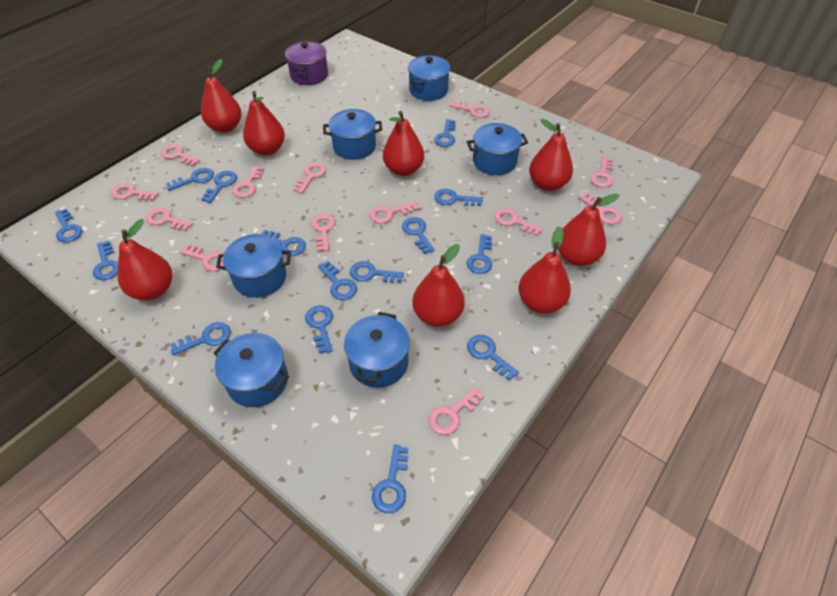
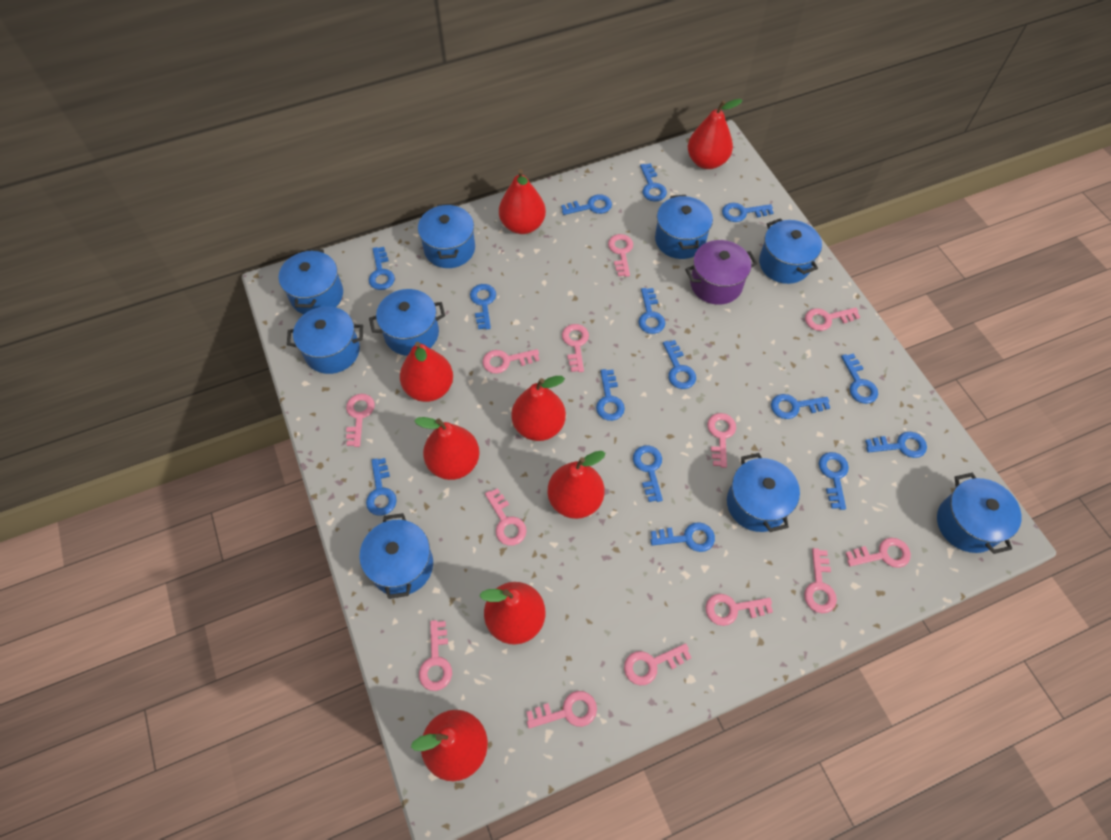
blue pot: [213,333,289,407] [216,234,291,298] [323,109,382,160] [344,312,410,388] [408,55,450,101] [467,123,528,175] = 6 -> [278,249,343,314] [287,306,363,374] [359,513,433,599] [369,289,445,356] [418,203,475,268] [655,195,713,259] [727,453,800,532] [759,218,822,284] [937,473,1022,554] = 9

